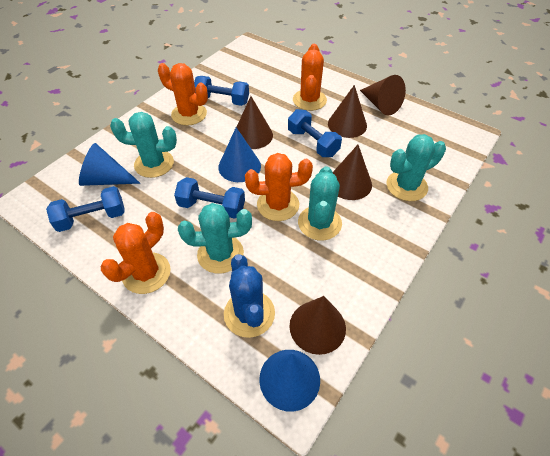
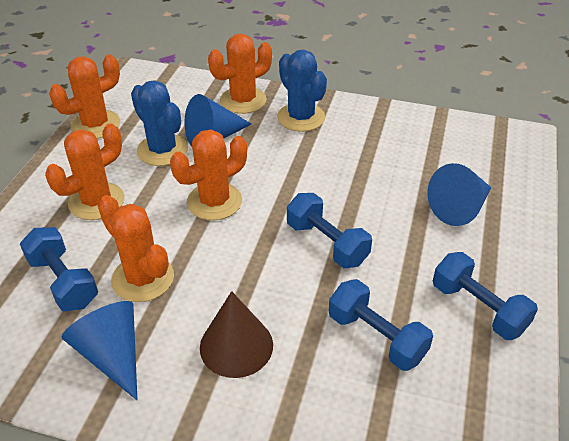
blue cactus: [224,254,275,338] = 1 -> [131,80,188,166] [277,50,327,132] = 2
brown cone: [237,96,273,149] [289,296,346,355] [328,85,367,138] [333,145,372,200] [360,75,406,115] = 5 -> [200,291,273,378] = 1
orange cactus: [101,212,171,294] [158,63,208,126] [245,153,313,221] [293,44,327,111] = 4 -> [45,123,125,220] [49,54,120,139] [98,195,174,302] [170,130,247,220] [208,34,272,114] = 5
turquoise cactus: [110,112,177,178] [178,203,252,274] [298,166,342,241] [386,134,446,201] = 4 -> none = 0

